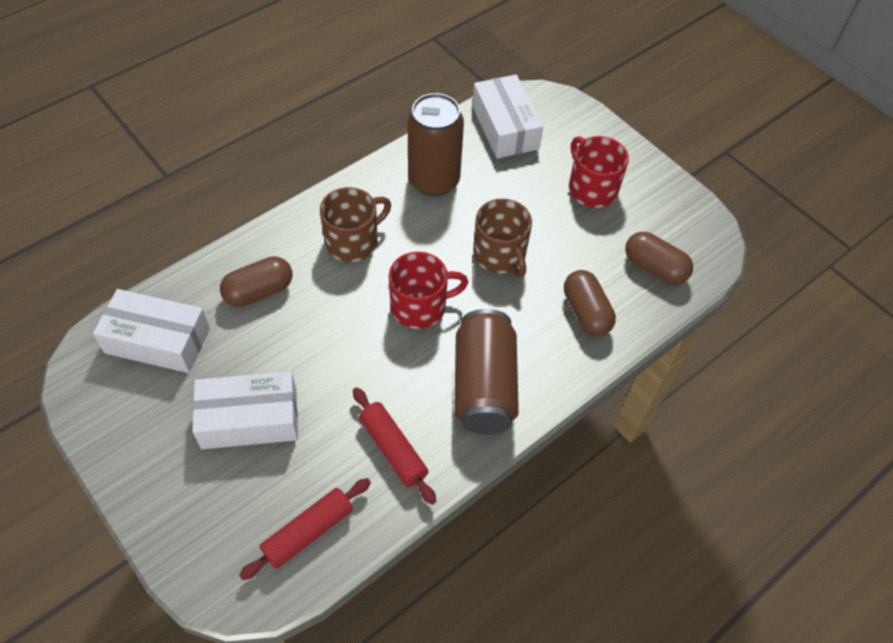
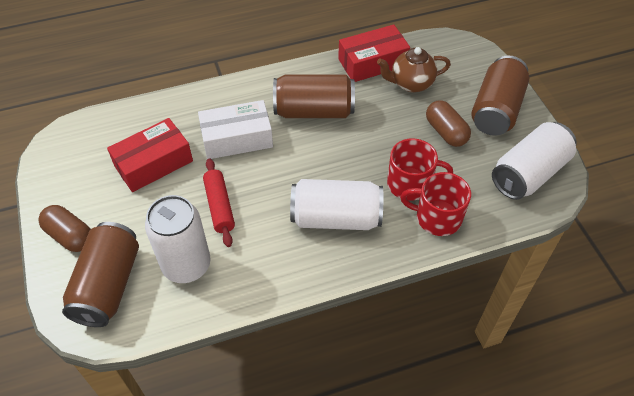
brown can: [408,93,464,197] [454,309,519,434] = 2 -> [62,222,139,327] [273,74,355,118] [471,55,529,136] = 3
brown capsule: [220,256,293,307] [564,270,616,337] [625,232,693,285] = 3 -> [38,205,91,252] [426,100,471,147] = 2
brown mug: [320,187,391,262] [473,199,532,278] = 2 -> none = 0
brown teapot: none = 0 -> [377,47,451,92] = 1
red box: none = 0 -> [107,118,193,192] [338,24,410,82] = 2
red rolling pin: [239,478,371,580] [353,387,436,505] = 2 -> [203,158,235,247] = 1
white box: [93,289,210,373] [192,371,298,449] [472,75,543,159] = 3 -> [198,100,273,159] = 1
white can: none = 0 -> [145,195,211,283] [290,179,383,230] [492,122,577,200] = 3

